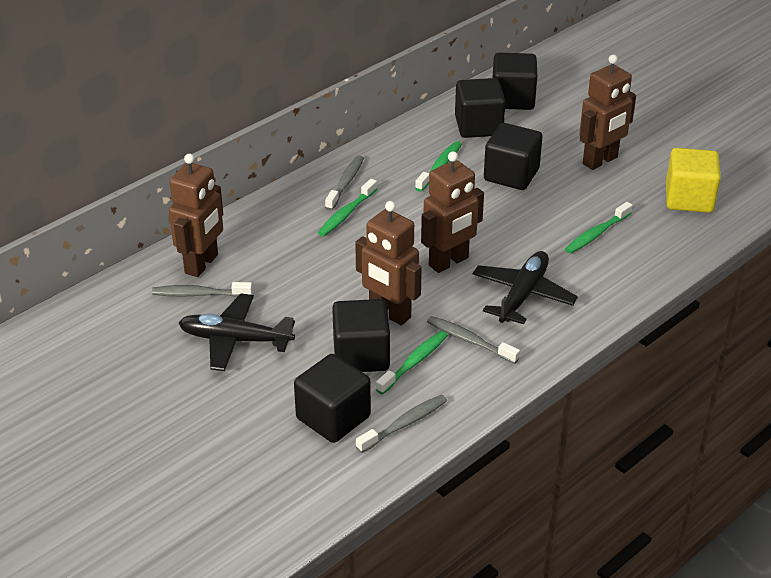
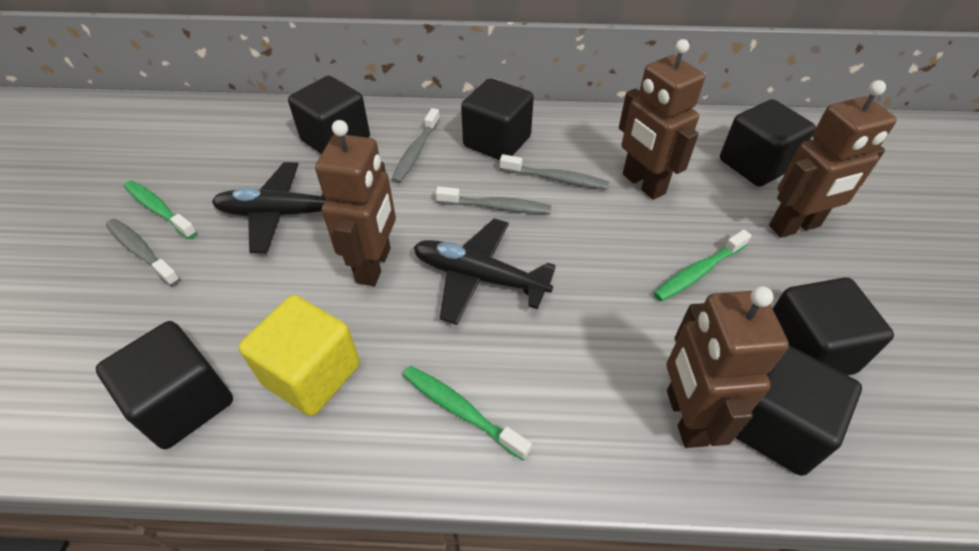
black cube: [294,354,371,443] [332,299,390,372] [455,78,506,138] [484,123,543,190] [492,53,537,110] = 5 -> [96,321,233,449] [288,76,370,154] [461,78,534,160] [720,99,816,187] [736,345,862,476] [772,277,894,375] = 6
green toothbrush: [318,179,377,236] [376,331,448,394] [415,141,462,192] [565,202,633,254] = 4 -> [124,180,197,239] [403,366,532,461] [654,230,752,301] = 3

